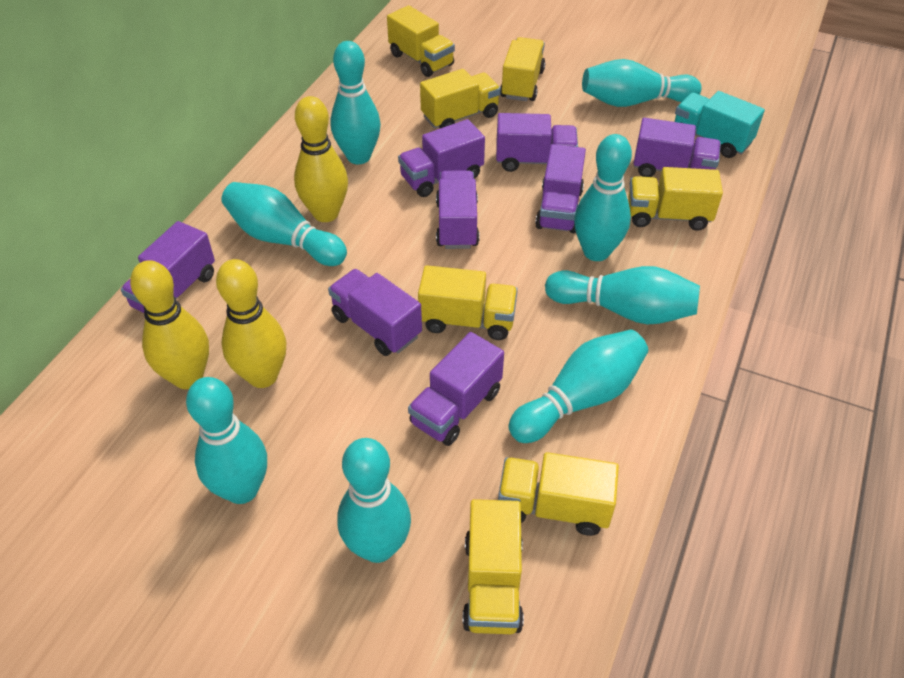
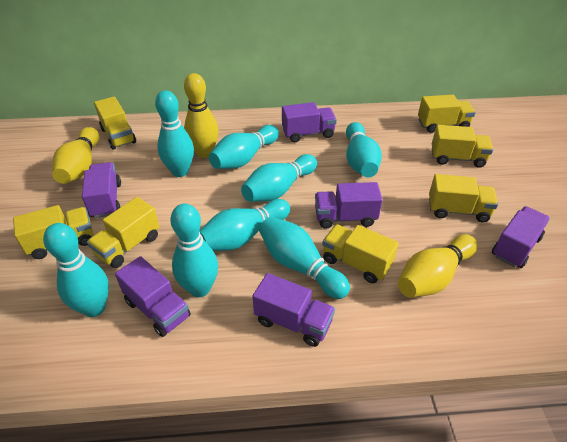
purple truck: [121,221,215,313] [328,269,422,356] [398,119,485,197] [408,332,504,446] [436,170,480,249] [496,113,578,172] [535,144,586,233] [634,118,721,177] = 8 -> [82,162,121,218] [115,256,191,337] [253,273,335,347] [282,102,337,142] [315,182,383,228] [492,206,550,268] = 6
turquoise truck: [674,91,765,158] = 1 -> none = 0

